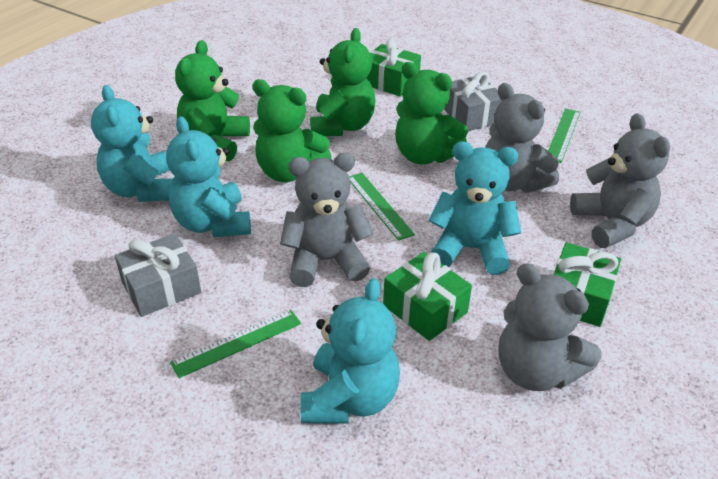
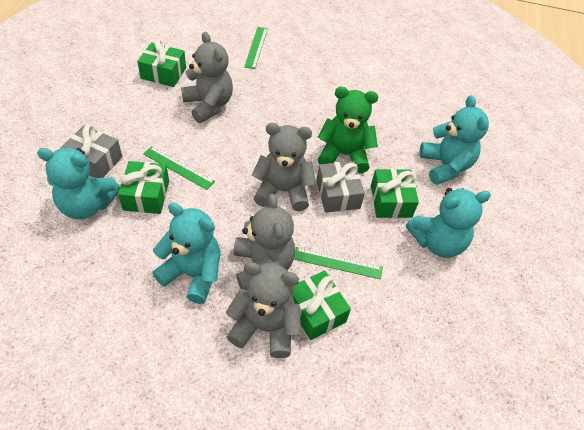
green gift: [366,39,421,97] [383,252,472,341] [554,242,621,327] = 3 -> [118,161,169,214] [137,40,186,87] [292,270,351,340] [371,169,419,218] = 4
green teddy bear: [175,40,250,162] [252,79,331,182] [310,28,375,136] [395,62,468,165] = 4 -> [317,87,378,173] = 1

